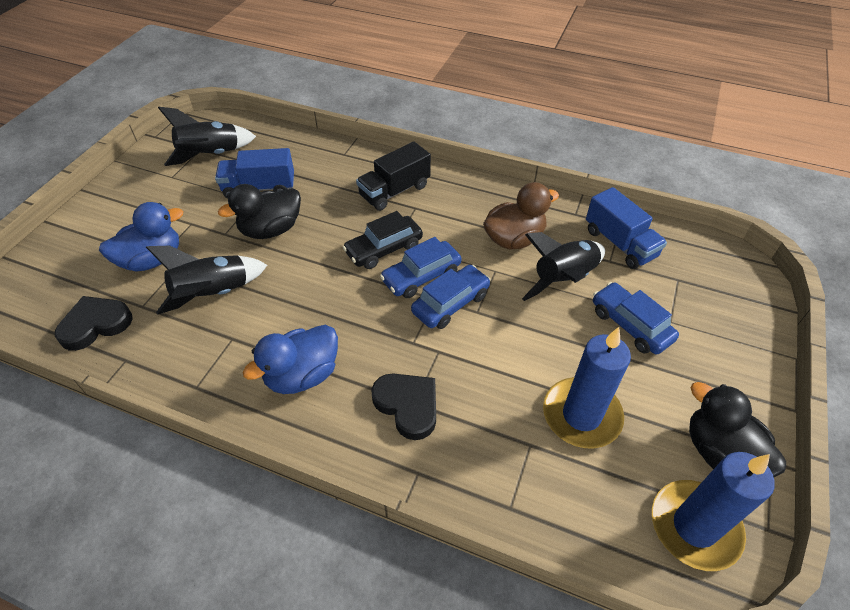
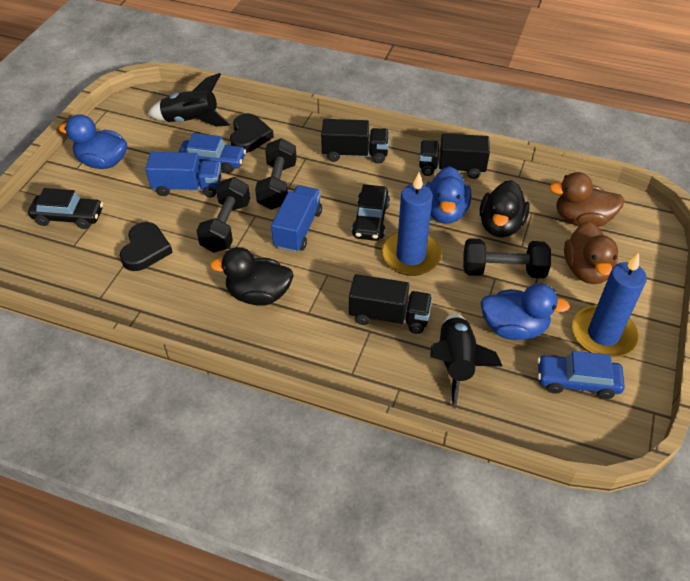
black car: [343,211,423,269] = 1 -> [28,188,103,229] [352,184,390,241] = 2
black dumbbell: none = 0 -> [196,177,250,253] [255,138,297,210] [463,238,551,278] = 3
black rocket: [146,246,267,315] [158,107,256,166] [522,232,605,301] = 3 -> [148,73,231,126] [430,313,503,409] = 2
black truck: [356,142,431,211] = 1 -> [321,119,389,164] [349,274,433,334] [419,133,490,179] = 3
blue car: [380,237,462,298] [411,265,491,329] [593,282,679,354] = 3 -> [178,133,246,173] [537,351,625,399] = 2
blue duck: [99,202,183,272] [242,325,338,394] = 2 -> [59,114,127,169] [426,166,471,224] [481,284,570,340] = 3
brown duck: [483,182,559,250] = 1 -> [549,172,625,227] [564,221,618,284] = 2

